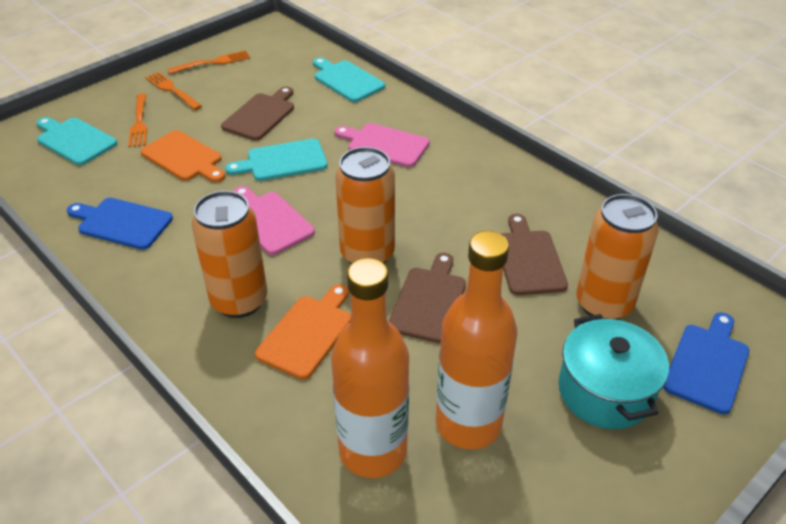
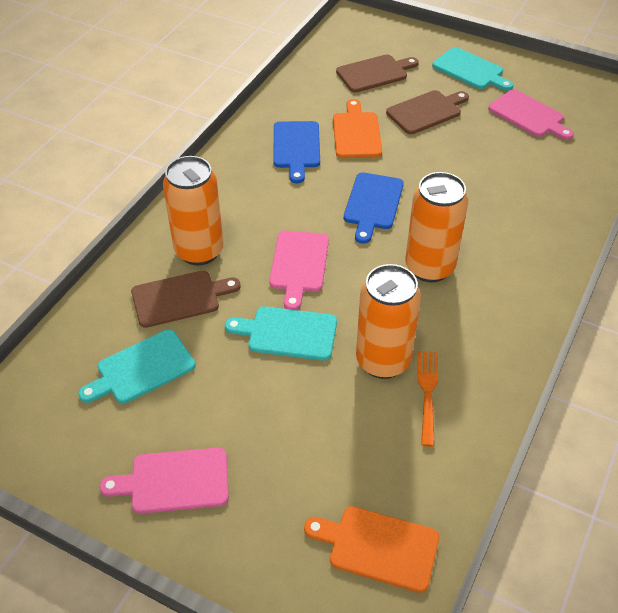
orange bottle: [331,258,409,478] [436,231,517,449] = 2 -> none = 0
orange fork: [128,93,147,147] [145,72,202,110] [168,50,250,74] = 3 -> [418,351,438,447] = 1
pink cutting board: [234,186,315,255] [334,123,430,167] = 2 -> [99,448,229,514] [269,230,329,310] [488,89,574,140] = 3
turquoise pot: [558,314,669,429] = 1 -> none = 0

